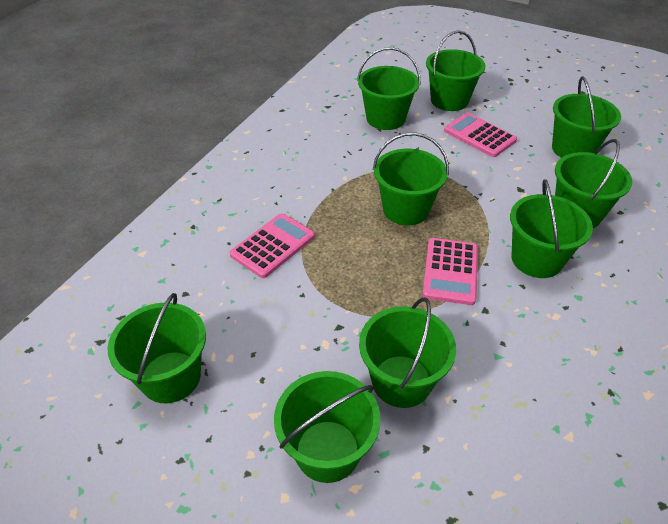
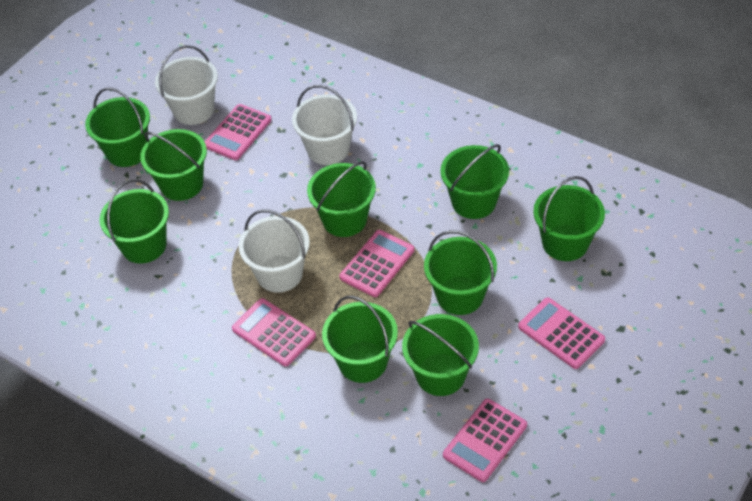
pink calculator: [230,213,315,278] [422,238,478,305] [444,113,517,157] = 3 -> [204,104,272,160] [232,298,316,367] [340,230,414,297] [443,398,527,482] [518,297,605,369] = 5
white bucket: none = 0 -> [155,45,218,125] [239,209,310,293] [292,85,357,165] = 3

